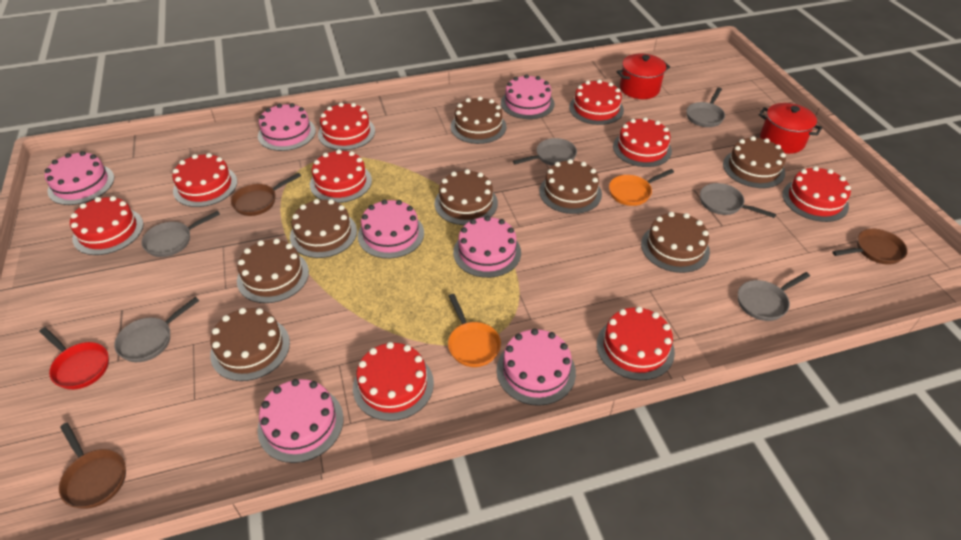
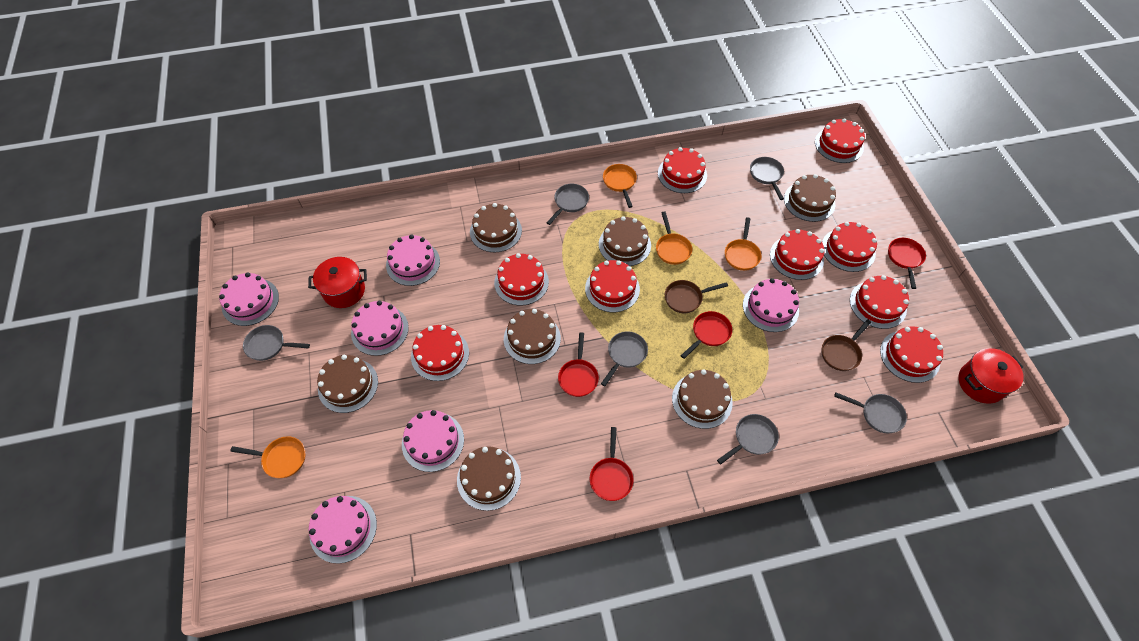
brown cake: [210,308,290,381] [237,239,309,303] [290,199,357,258] [435,169,498,225] [451,97,507,144] [539,159,602,214] [641,212,710,273] [723,136,786,188] = 8 -> [317,355,378,413] [457,446,521,511] [470,203,522,252] [504,309,561,364] [599,216,651,266] [672,369,733,429] [784,174,836,222] = 7
brown pan: [59,423,126,509] [231,173,301,216] [832,229,908,265] = 3 -> [665,280,728,313] [822,319,871,371] = 2
orange pan: [448,294,501,367] [609,169,674,206] = 2 -> [230,436,305,478] [603,164,637,208] [656,212,692,265] [725,217,761,271] = 4
pink cake: [45,151,114,205] [257,379,344,463] [258,103,316,151] [358,199,424,259] [453,216,521,278] [496,328,576,406] [501,74,555,119] = 7 -> [219,272,279,326] [309,496,377,564] [351,301,409,356] [386,235,440,286] [402,410,464,472] [743,278,799,332] = 6
red pan: [39,327,109,390] = 1 -> [558,332,599,397] [590,427,634,501] [681,311,732,359] [888,238,926,289] = 4

